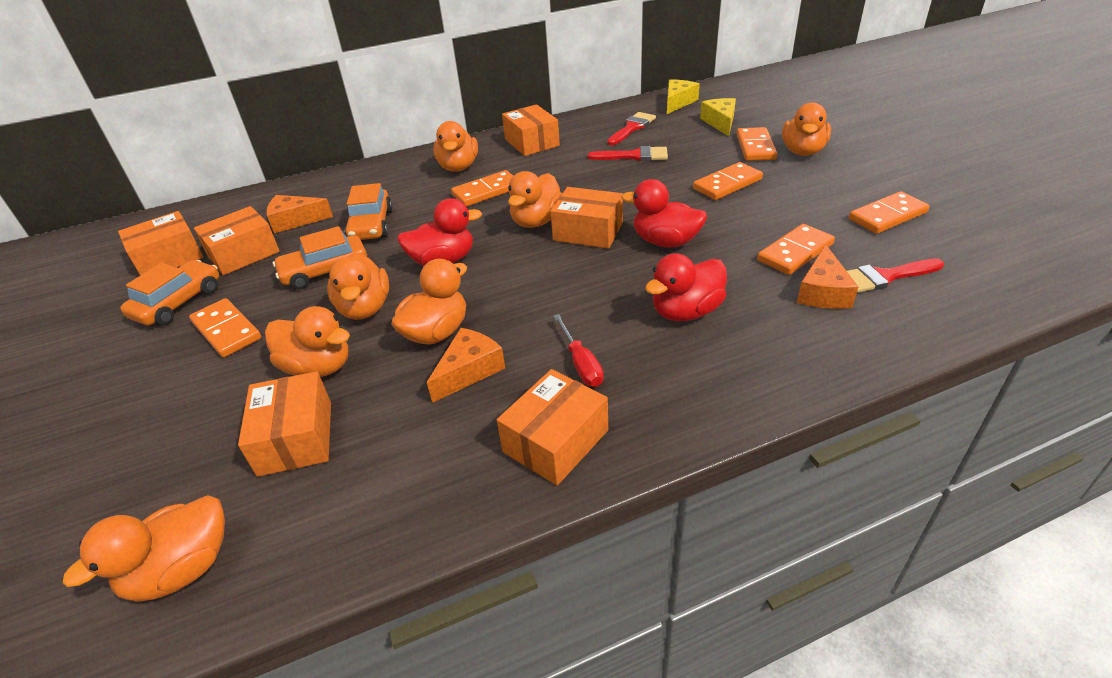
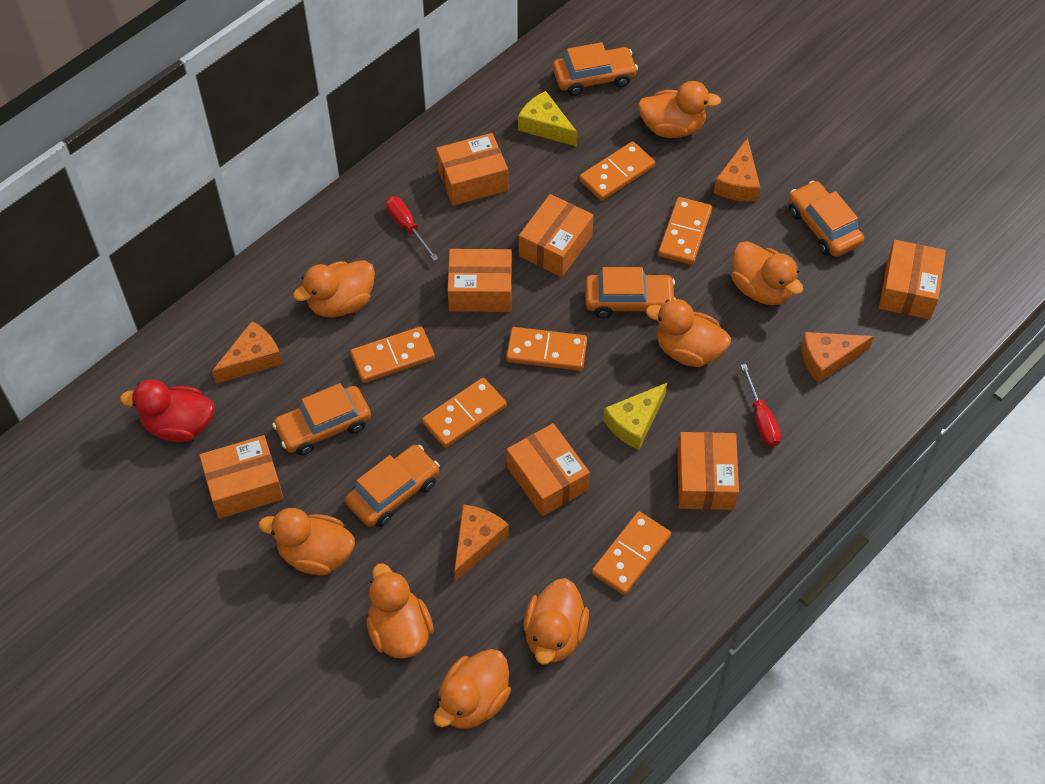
orange box: [118,211,204,275] [194,206,280,275] [238,371,331,477] [497,369,608,485] [502,104,560,156] [550,187,623,249] = 6 -> [199,435,284,519] [436,133,508,206] [448,249,512,312] [507,423,590,516] [519,194,594,277] [677,432,739,510] [879,240,946,320] = 7
orange car: [120,260,219,326] [273,226,367,290] [344,183,393,240] = 3 -> [272,383,371,455] [345,445,440,527] [553,42,638,96] [585,267,676,318] [789,181,864,257] = 5
orange cheese: [266,195,333,233] [427,328,505,403] [797,245,858,309] = 3 -> [212,321,282,384] [454,505,509,582] [714,138,760,202] [801,332,874,383] = 4
orange duck: [63,495,225,602] [265,306,350,377] [327,253,389,320] [391,259,467,344] [433,121,478,172] [508,171,562,228] [782,102,831,156] = 7 -> [259,508,355,575] [293,260,375,317] [366,563,434,659] [434,649,511,729] [524,578,589,665] [638,81,721,138] [646,299,731,367] [731,241,803,305] = 8
red brush: [588,146,668,161] [607,112,656,145] [847,258,944,293] = 3 -> none = 0
red duck: [397,198,482,266] [621,179,707,247] [645,253,727,322] = 3 -> [120,379,214,442] = 1
red screwdriver: [553,314,604,387] = 1 -> [386,196,438,261] [740,364,781,447] = 2

